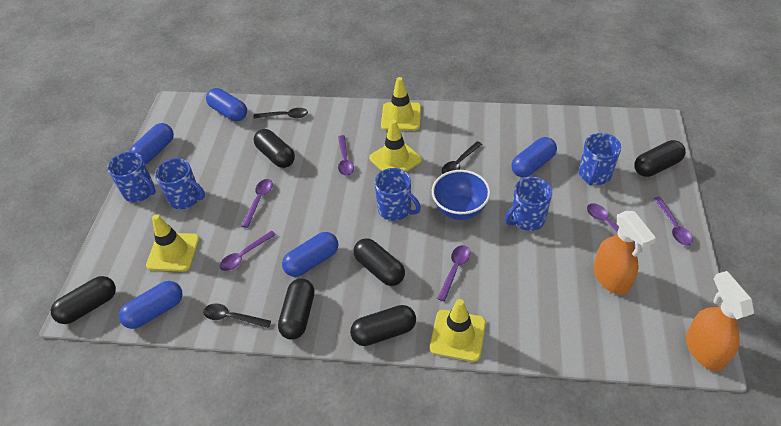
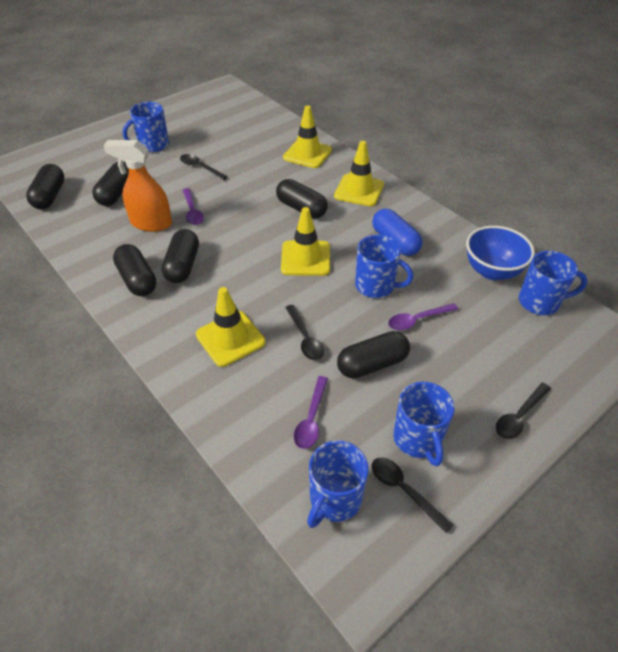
black spoon: [203,303,271,328] [253,108,308,119] [442,141,482,174] = 3 -> [180,154,228,180] [285,305,324,360] [371,457,454,534] [496,383,551,439] = 4
blue capsule: [119,281,183,329] [129,123,174,164] [206,88,247,121] [282,232,338,277] [511,137,557,178] = 5 -> [372,208,423,256] = 1
orange spray bottle: [593,211,656,295] [686,271,754,371] = 2 -> [103,140,172,232] = 1
purple spoon: [220,231,276,271] [242,179,273,228] [338,135,354,176] [437,245,470,302] [587,203,635,249] [653,197,693,246] = 6 -> [183,188,204,225] [294,376,328,449] [388,303,458,330] = 3

